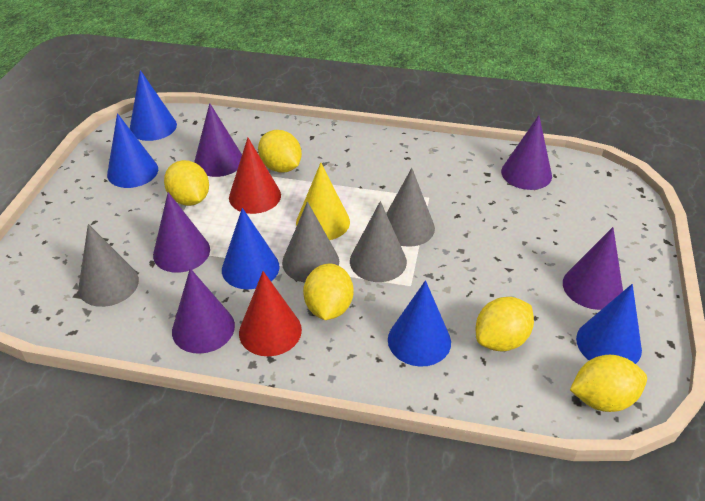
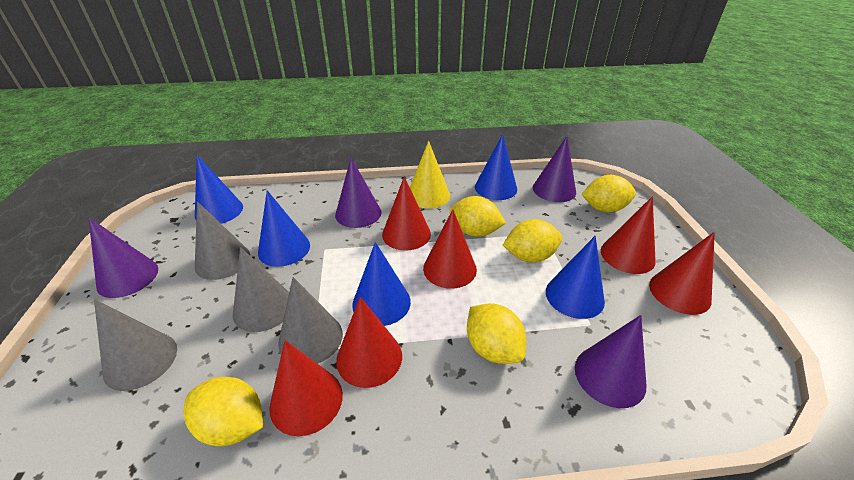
purple cone: [153,192,210,273] [172,268,235,354] [194,103,242,177] [501,115,552,190] [563,227,623,310] = 5 -> [88,217,158,298] [335,158,381,228] [533,136,576,202] [575,315,646,408] = 4
red cone: [229,138,281,214] [239,271,302,356] = 2 -> [269,340,343,436] [336,297,402,388] [382,176,431,250] [423,209,477,289] [601,197,656,274] [649,232,715,315] = 6

